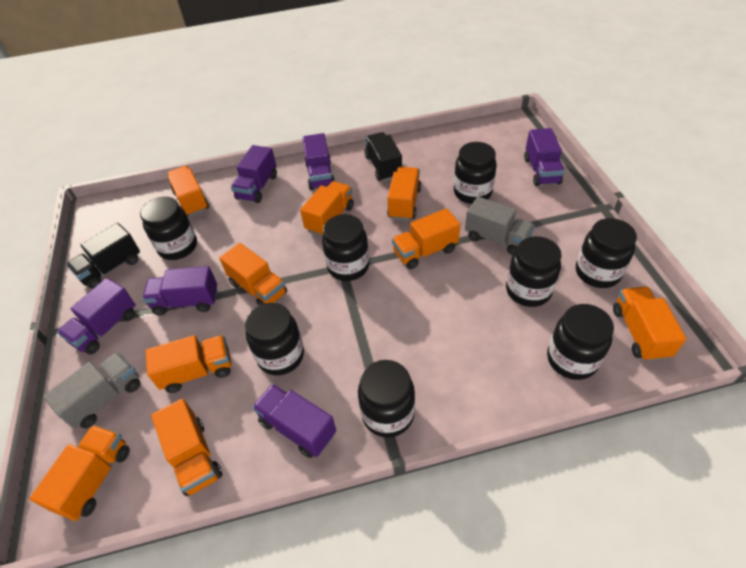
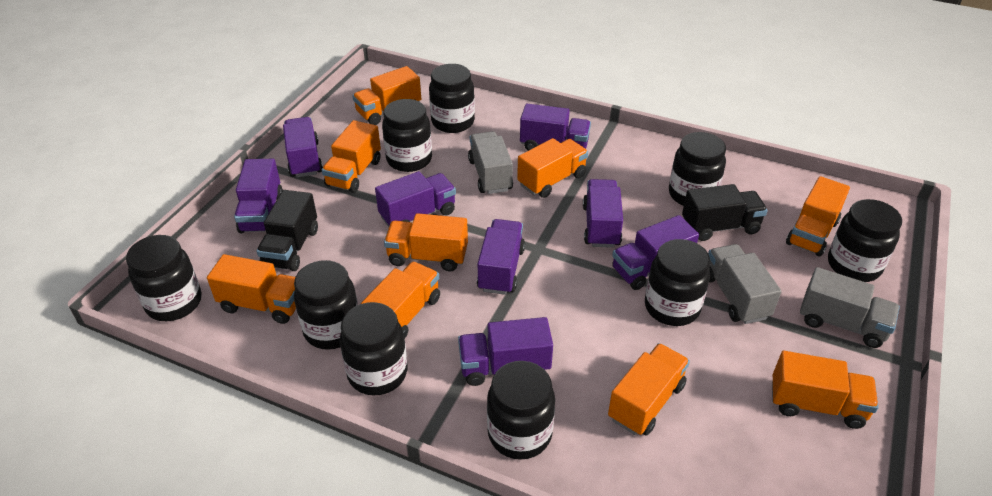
black jar: [140,197,197,260] [245,303,304,375] [322,214,369,281] [358,360,415,438] [454,142,497,204] [506,236,561,307] [547,304,614,380] [576,218,637,288] = 8 -> [126,235,202,321] [294,260,358,350] [340,302,407,395] [382,99,432,172] [429,64,475,133] [487,361,555,460] [645,239,710,326] [669,132,726,206] [828,199,902,282] = 9
grey truck: [43,352,141,429] [465,197,535,256] = 2 -> [468,131,513,194] [708,244,781,324] [800,267,900,348] = 3
purple truck: [57,278,136,354] [142,266,217,315] [231,145,277,203] [252,384,336,458] [303,133,335,190] [524,128,565,186] = 6 -> [234,159,283,233] [283,117,323,177] [375,171,456,227] [458,317,553,386] [477,219,525,295] [520,104,591,151] [583,179,623,248] [612,215,699,290] = 8

